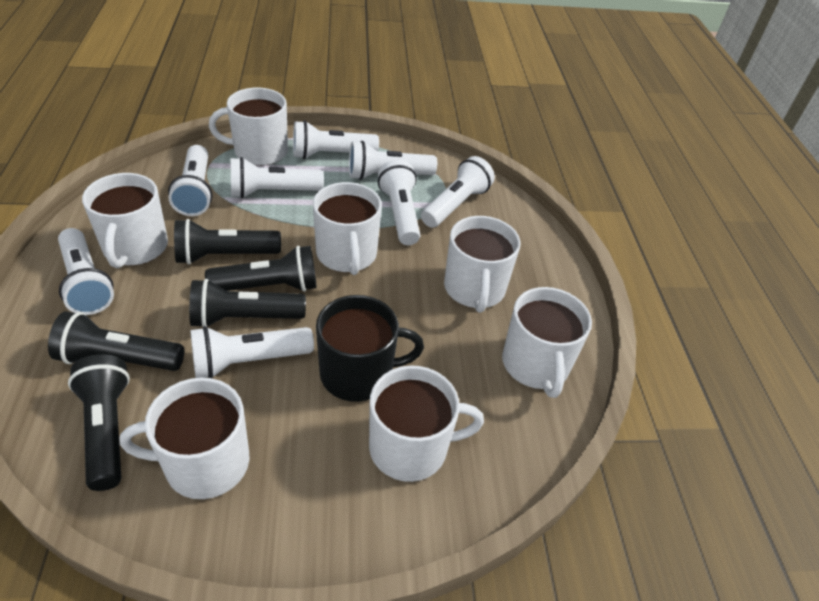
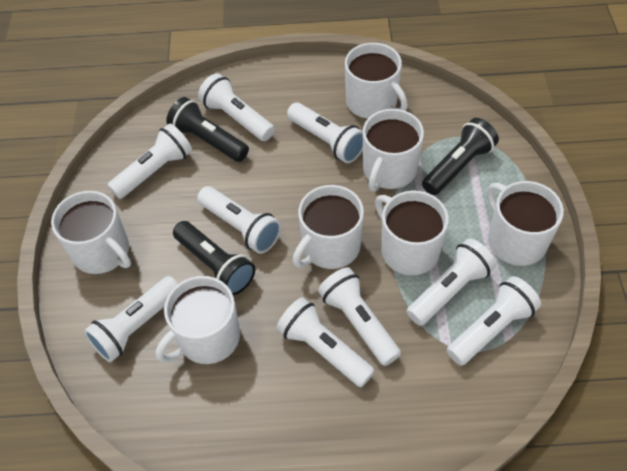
black flashlight: [48,311,185,371] [68,354,130,491] [174,219,281,264] [189,279,306,327] [205,246,317,292] = 5 -> [166,97,249,162] [173,221,255,296] [422,118,499,195] = 3
black mug: [316,295,424,402] = 1 -> none = 0
white flashlight: [58,228,114,315] [168,145,212,216] [190,326,314,378] [231,157,324,198] [293,121,379,159] [349,141,437,180] [378,160,420,245] [421,156,495,228] = 8 -> [84,276,178,362] [108,124,192,199] [197,186,281,254] [198,73,275,141] [276,297,375,387] [287,103,363,163] [318,267,401,366] [407,238,496,326] [447,276,541,366] = 9

